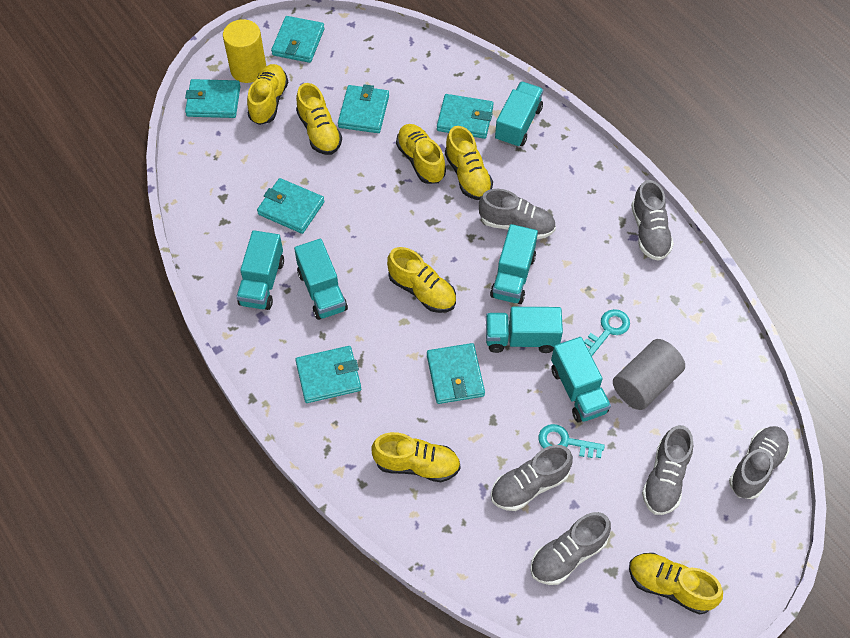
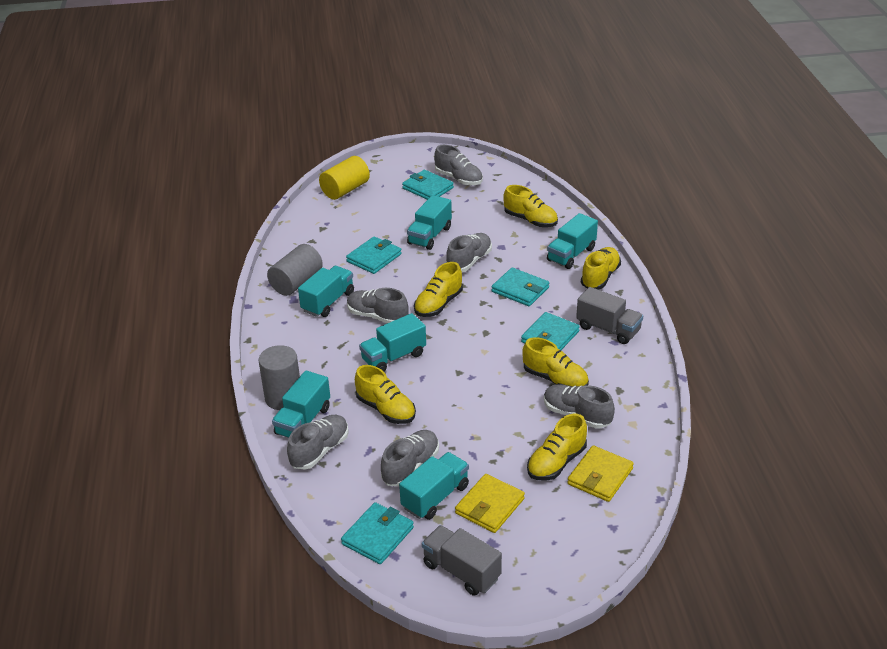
grey cylinder: [613,339,685,410] = 1 -> [258,345,300,410] [267,244,323,296] = 2
grey truck: none = 0 -> [422,525,502,596] [576,287,643,344] = 2
turquoise key: [539,424,605,458] [584,309,630,356] = 2 -> none = 0
turquoise wallet: [185,79,240,118] [257,178,324,234] [271,16,325,63] [295,346,361,403] [338,84,389,133] [427,343,485,404] [437,94,494,139] = 7 -> [341,502,414,564] [346,237,402,274] [402,170,454,200] [492,268,549,306] [521,312,580,350] = 5
yellow shoe: [247,64,288,125] [296,83,342,155] [371,432,461,482] [387,247,456,313] [396,124,446,184] [445,126,493,200] [629,553,723,614] = 7 -> [355,365,416,424] [414,262,463,317] [503,185,558,227] [522,337,589,387] [527,414,587,481] [581,247,621,289] = 6
yellow wallet: none = 0 -> [455,474,525,533] [567,445,634,502] = 2

